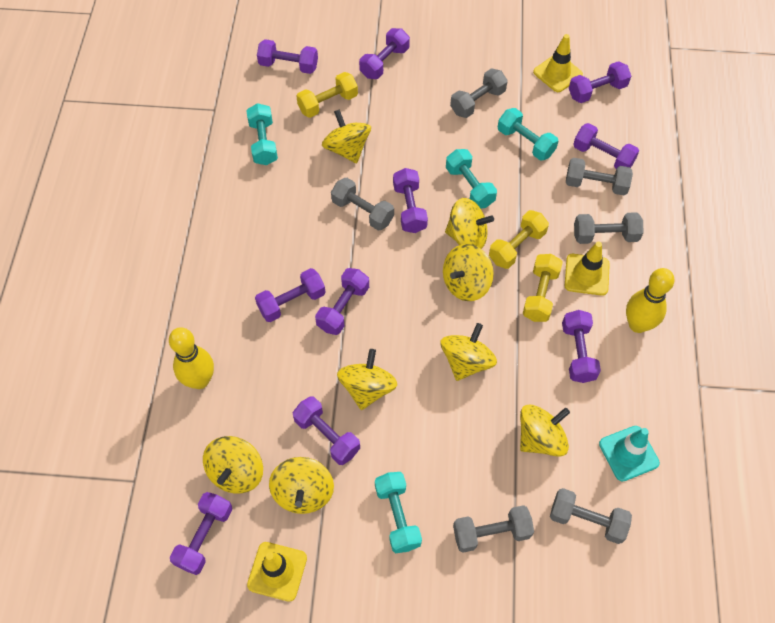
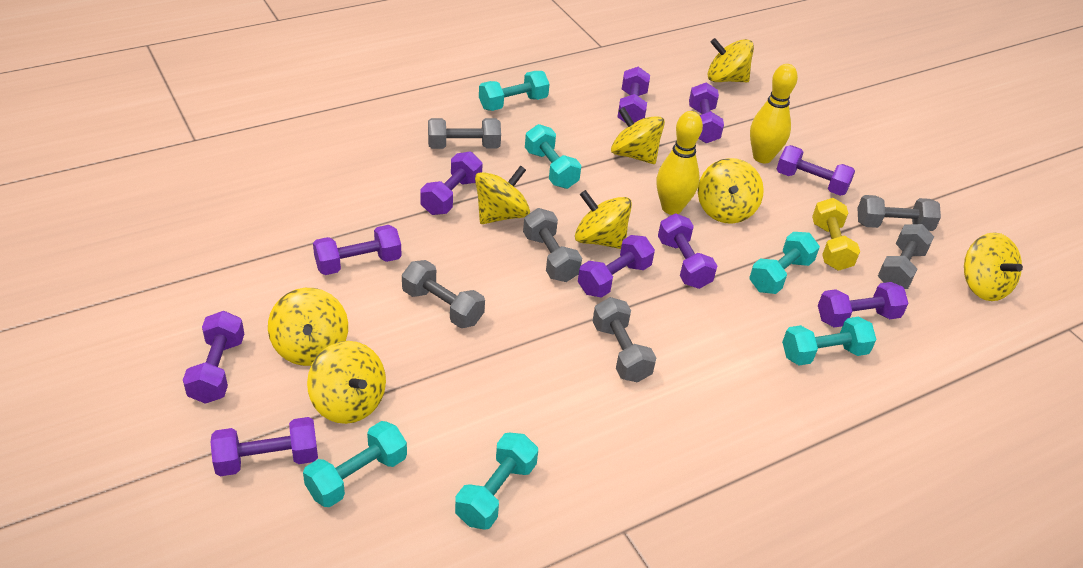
turquoise dumbbell: [246,103,278,165] [375,472,422,553] [446,149,497,209] [498,108,558,160] = 4 -> [303,421,407,507] [455,433,538,530] [479,71,550,111] [525,124,581,189] [749,232,820,294] [782,317,877,366] = 6
turquoise traffic cone: [599,426,660,482] = 1 -> none = 0
yellow dumbbell: [296,72,358,118] [489,210,549,269] [523,254,563,322] = 3 -> [812,198,860,271] = 1
yellow traffic cone: [247,542,307,602] [533,34,583,92] [565,242,610,296] = 3 -> none = 0

